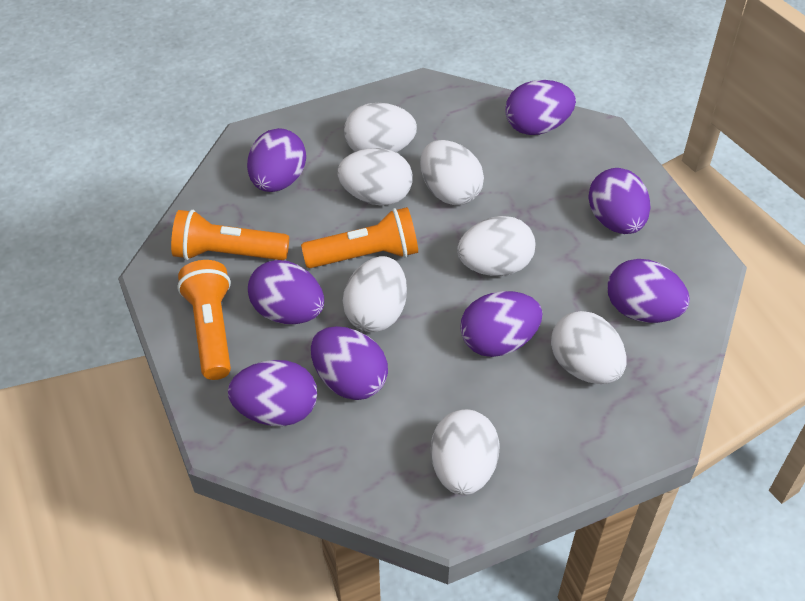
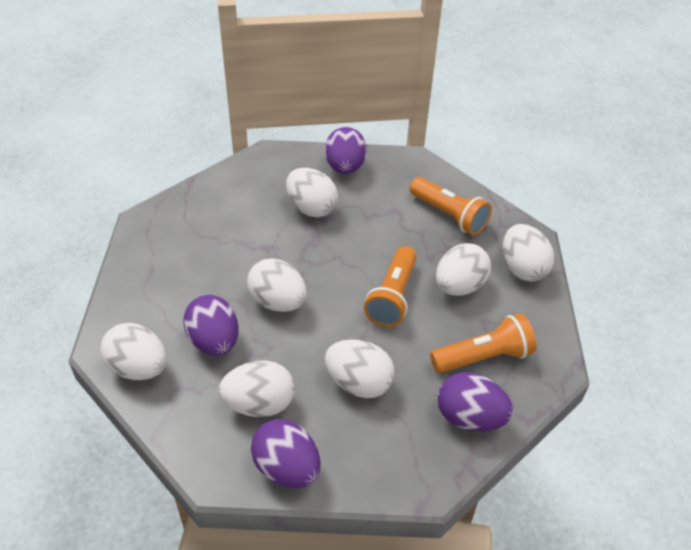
purple egg: [228,360,317,426] [247,128,306,192] [248,260,324,324] [311,326,388,400] [460,291,543,357] [505,80,576,135] [588,168,651,234] [607,259,690,323] = 8 -> [183,295,239,355] [251,419,320,488] [325,127,367,174] [437,372,513,431] = 4

